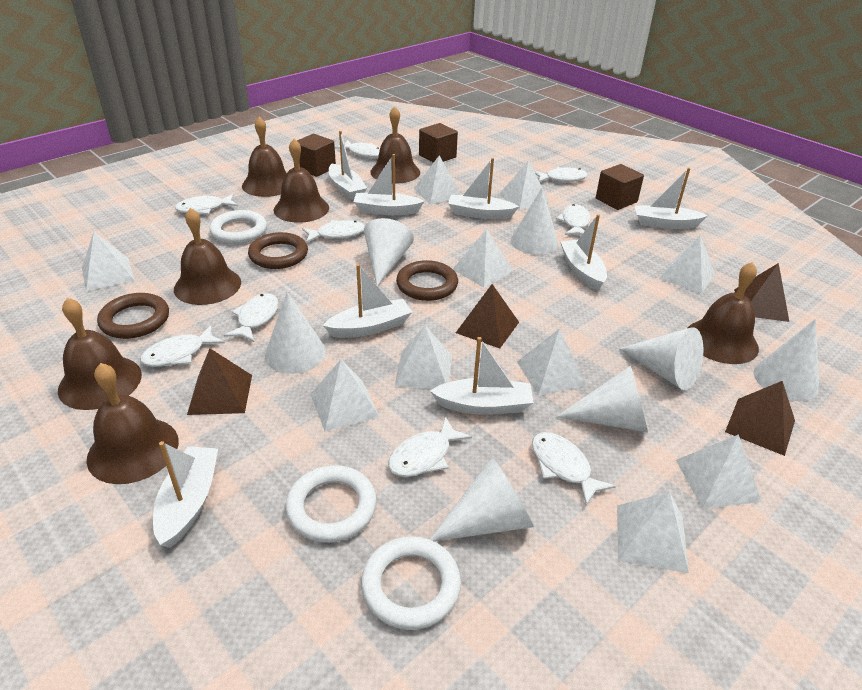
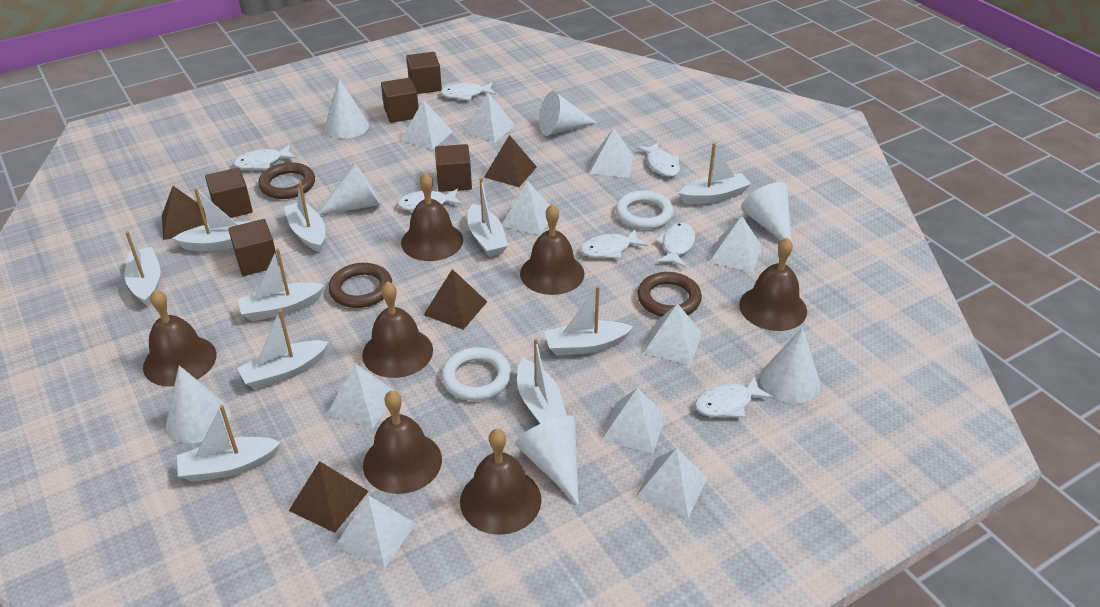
brown cube: [297,134,336,177] [419,123,458,163] [596,164,644,210] = 3 -> [205,168,253,218] [228,219,279,276] [381,78,419,123] [406,52,442,94] [435,144,472,192] = 5
white boat: [153,441,218,548] [322,264,412,338] [329,131,367,200] [353,154,425,215] [430,337,534,415] [448,158,519,219] [560,214,607,291] [635,168,708,229] = 8 -> [125,231,161,306] [173,188,253,251] [177,405,281,482] [237,248,325,321] [237,309,329,389] [284,181,325,252] [468,178,508,257] [517,338,567,424] [544,286,633,356] [679,143,751,204] = 10
white fish: [140,325,225,367] [175,194,238,214] [224,293,279,342] [302,220,365,242] [335,140,380,158] [388,417,472,477] [532,432,616,505] [534,167,588,182] [556,204,591,235] = 9 -> [234,144,296,169] [397,189,462,211] [440,82,496,101] [580,229,648,259] [637,142,680,177] [655,223,695,267] [695,376,773,418] = 7
white ring: [209,210,267,244] [286,465,377,543] [361,536,461,630] = 3 -> [441,347,511,401] [616,190,674,230] = 2

